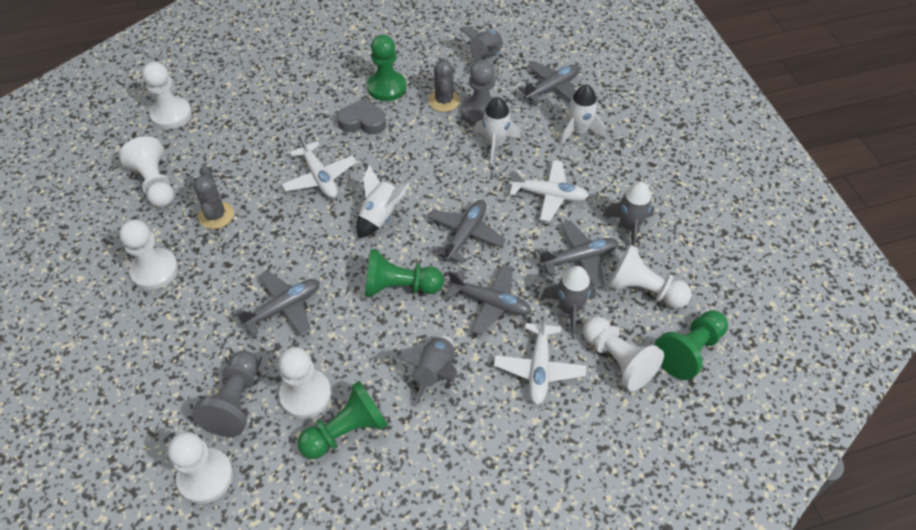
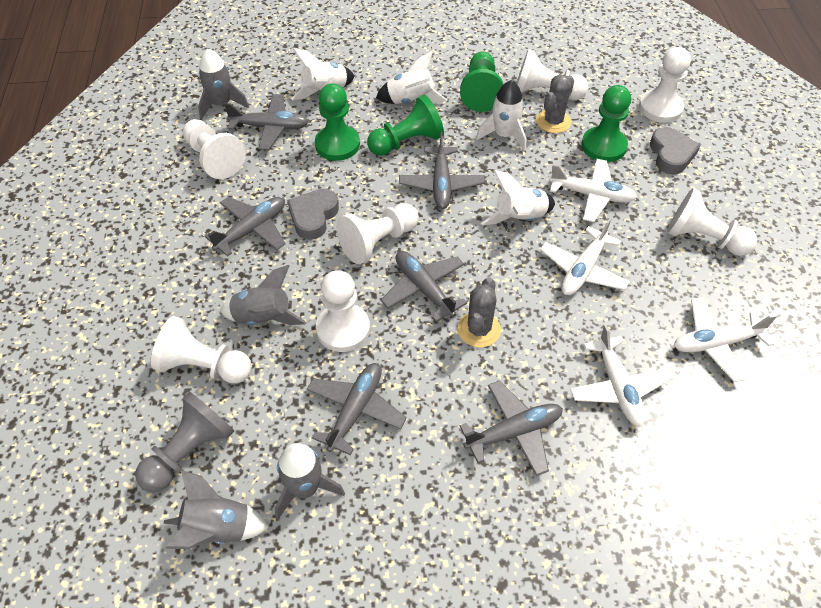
grey heart: [337,98,386,135] = 1 -> [287,189,339,240] [650,127,700,175] = 2
grey pawn: [192,351,259,437] [461,60,495,126] = 2 -> [135,392,234,493] = 1
grey plane: [236,271,320,336] [428,200,506,263] [446,264,532,335] [518,61,580,104] [537,221,618,288] = 5 -> [205,197,286,257] [224,94,308,150] [307,363,407,455] [381,251,467,322] [399,132,485,209] [460,381,563,476] = 6
white plane: [281,133,357,198] [494,312,586,405] [509,161,589,222] = 3 -> [540,218,630,296] [549,159,637,222] [570,324,672,427] [674,297,777,382] = 4
white rocket: [356,165,409,238] [474,97,521,164] [560,84,606,145] = 3 -> [291,48,355,100] [376,51,447,104] [476,80,526,151] [481,170,555,225] = 4

